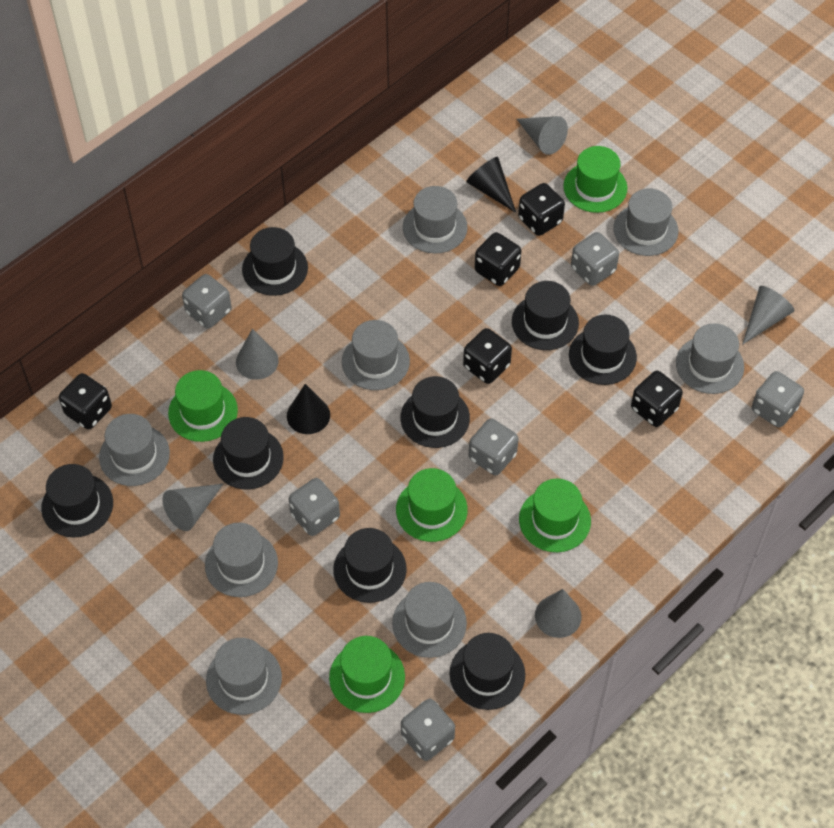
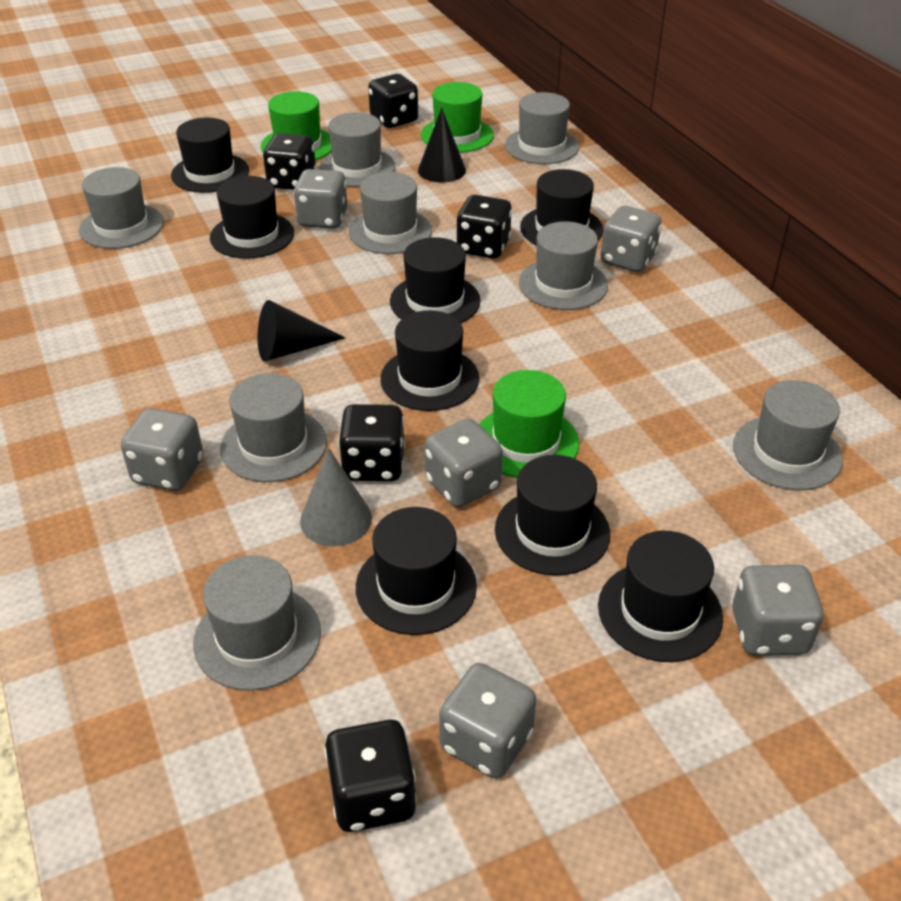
green hat: [168,370,238,442] [329,636,405,713] [396,468,468,542] [519,479,591,552] [563,146,627,213] = 5 -> [261,91,332,160] [421,82,494,153] [479,370,579,478] = 3
grey cone: [163,483,224,531] [236,329,279,380] [517,116,568,155] [535,589,582,638] [742,286,795,345] = 5 -> [300,448,372,546] = 1

